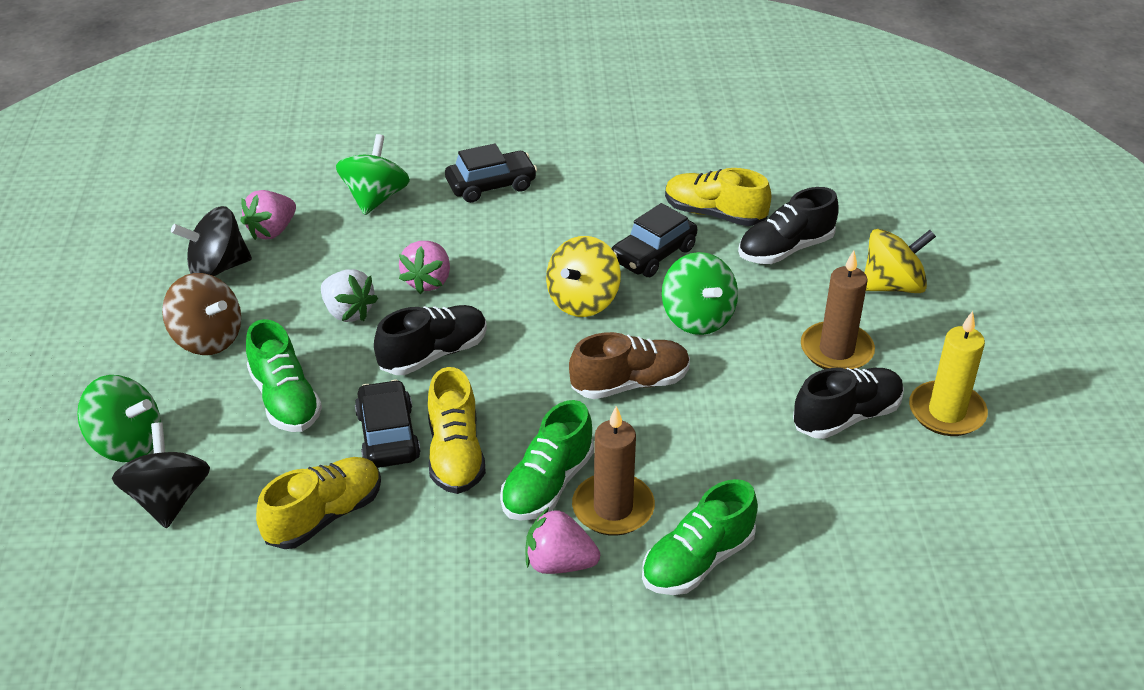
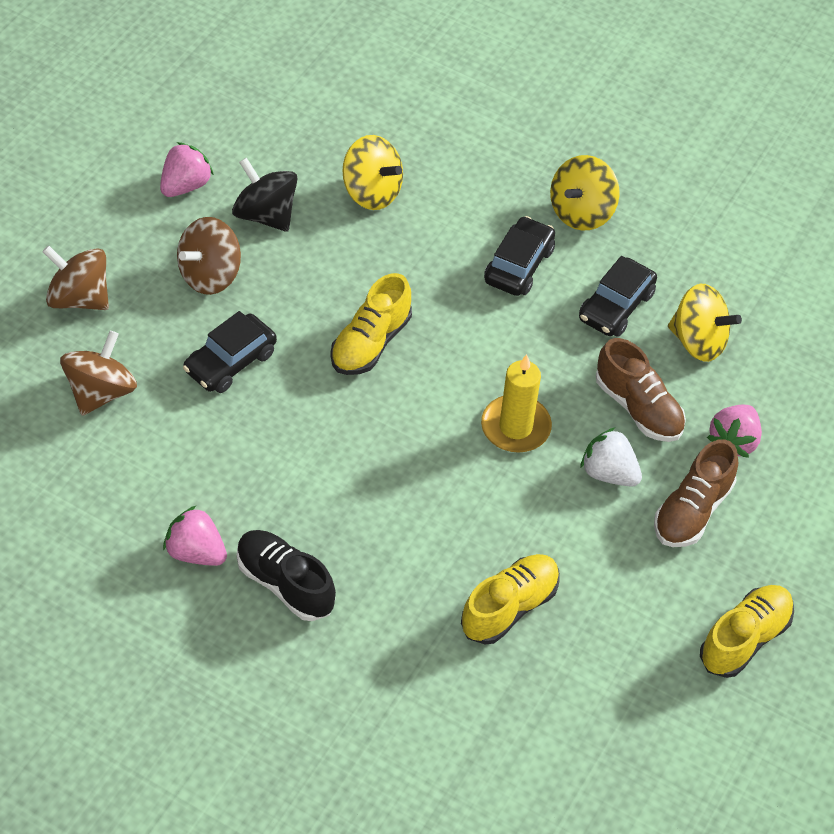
black shoe: [374,305,487,375] [738,187,839,264] [793,368,904,439] = 3 -> [237,530,336,621] = 1
black spinning top: [112,422,210,529] [171,206,252,276] = 2 -> [232,158,298,232] = 1
brown candle: [572,406,655,536] [801,251,875,369] = 2 -> none = 0
brown shoe: [569,332,690,399] = 1 -> [596,338,686,442] [654,439,738,547] = 2
brown spinning top: [162,273,241,355] = 1 -> [42,245,109,310] [60,331,137,416] [177,217,241,295] = 3
green shoe: [246,319,322,432] [500,400,594,521] [642,479,758,595] = 3 -> none = 0
green spinning top: [77,375,161,462] [336,134,410,215] [662,252,738,335] = 3 -> none = 0
yellow spinning top: [546,236,621,317] [864,229,936,293] = 2 -> [342,135,403,210] [550,155,620,230] [668,284,742,362] = 3

